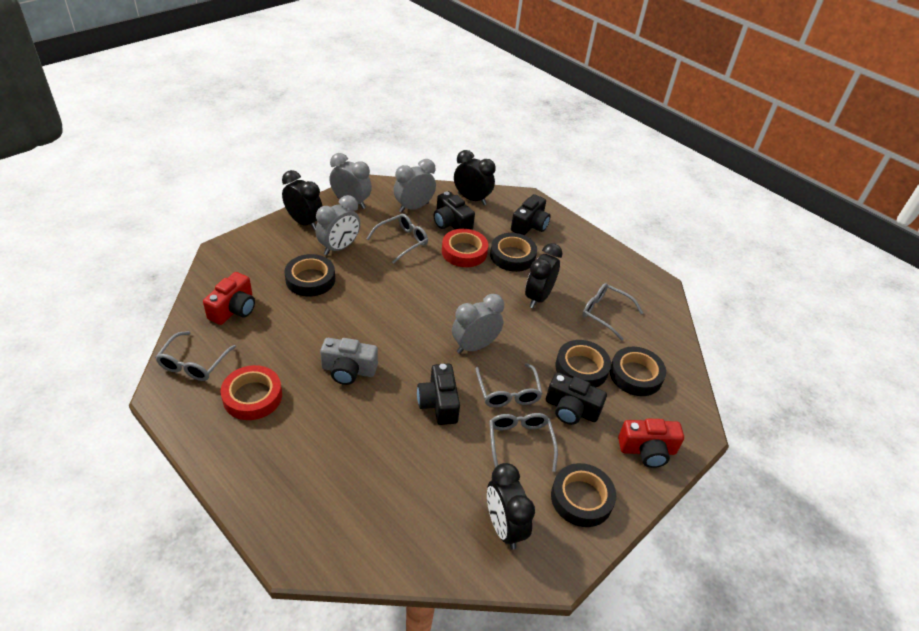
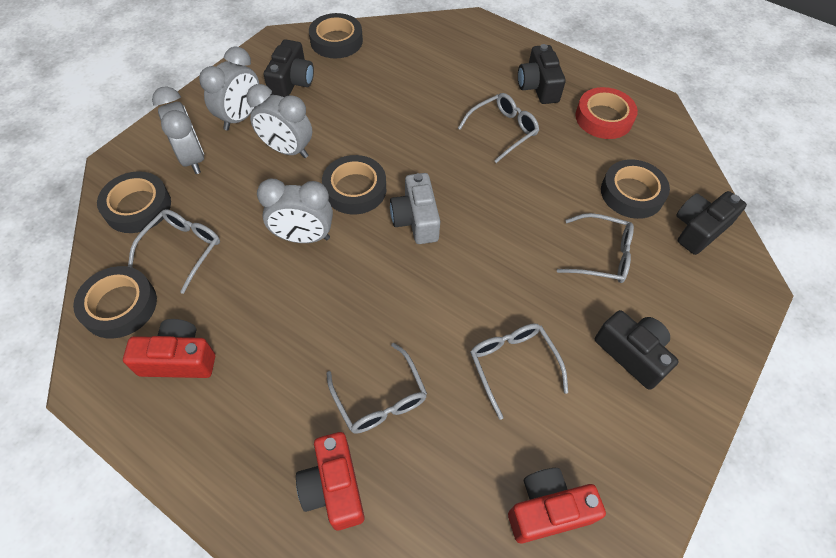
black clock: [282,170,322,230] [454,150,496,205] [487,463,535,550] [525,243,562,308] = 4 -> none = 0
red camera: [203,272,255,325] [618,418,684,468] = 2 -> [123,319,215,378] [296,432,365,530] [508,468,606,543] = 3
red tape: [220,365,282,420] [442,229,488,267] = 2 -> [575,87,638,139] = 1

